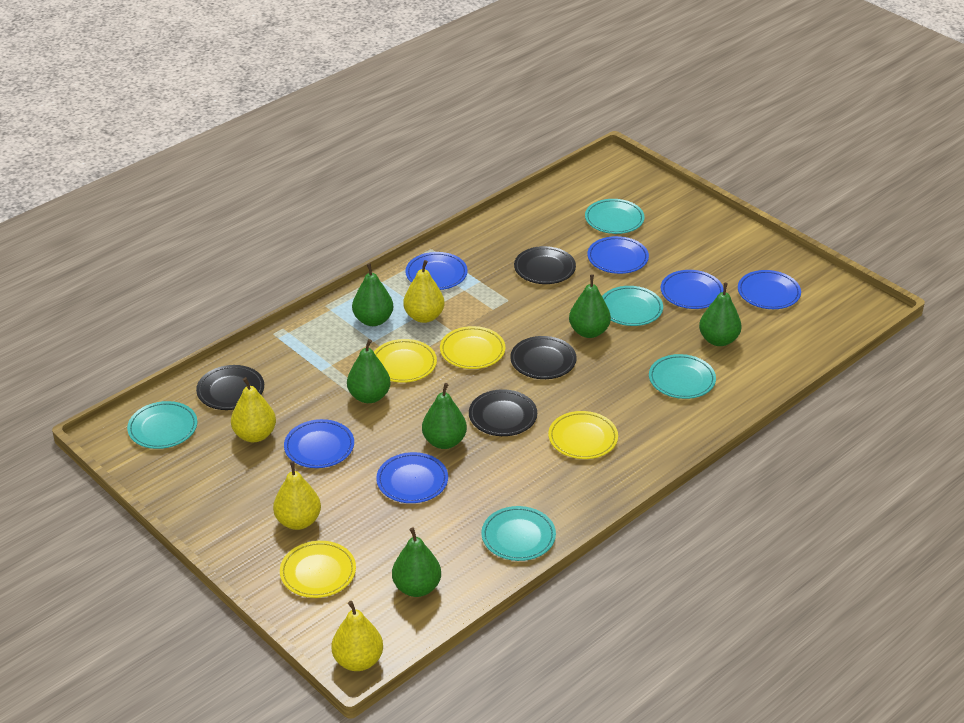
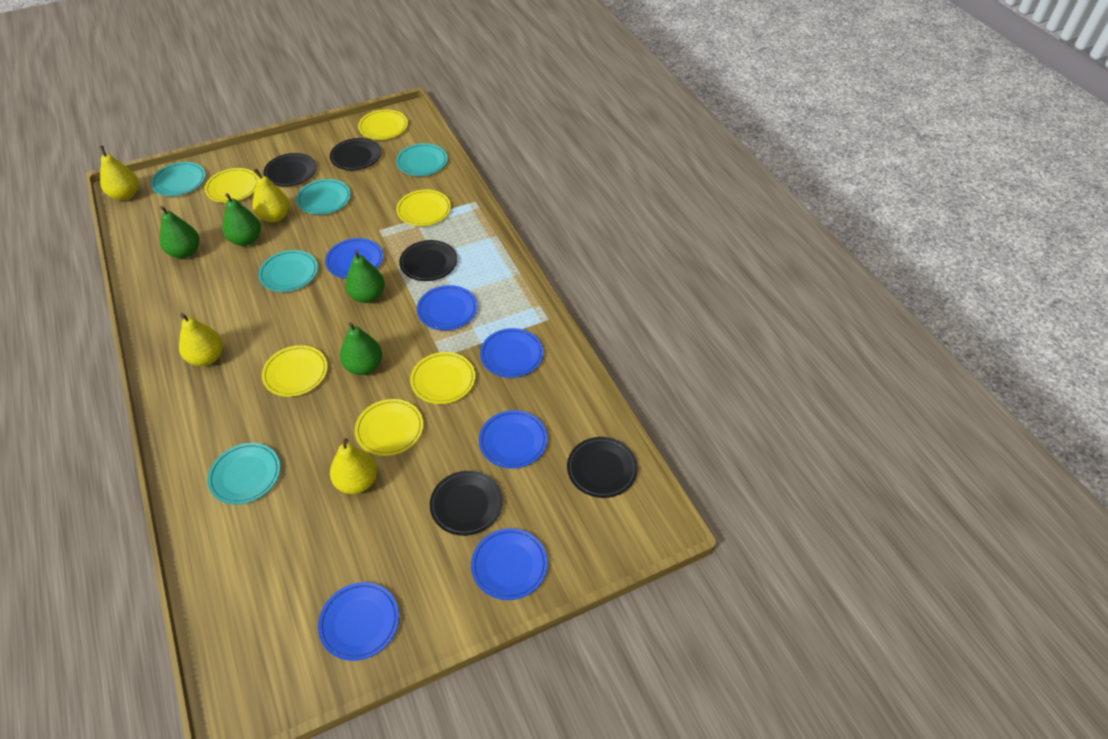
black plate: [196,365,264,410] [469,389,537,436] [510,336,577,379] [514,246,576,284] = 4 -> [263,153,317,187] [330,138,382,170] [399,240,457,281] [430,471,503,536] [567,437,638,498] = 5
green pear: [347,339,391,403] [352,263,393,326] [392,528,441,597] [422,383,467,449] [569,274,611,338] [699,283,742,346] = 6 -> [160,206,199,258] [223,193,261,246] [340,322,382,375] [345,250,385,303] = 4
yellow plate: [280,541,356,598] [374,339,437,383] [440,326,505,369] [548,411,618,459] = 4 -> [204,168,258,203] [262,345,328,397] [355,399,423,456] [358,110,408,140] [396,189,451,226] [410,352,475,404] = 6

